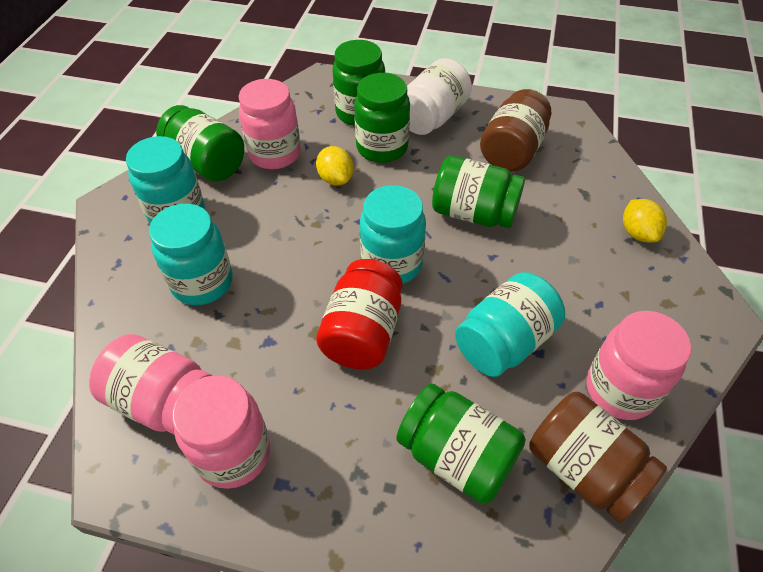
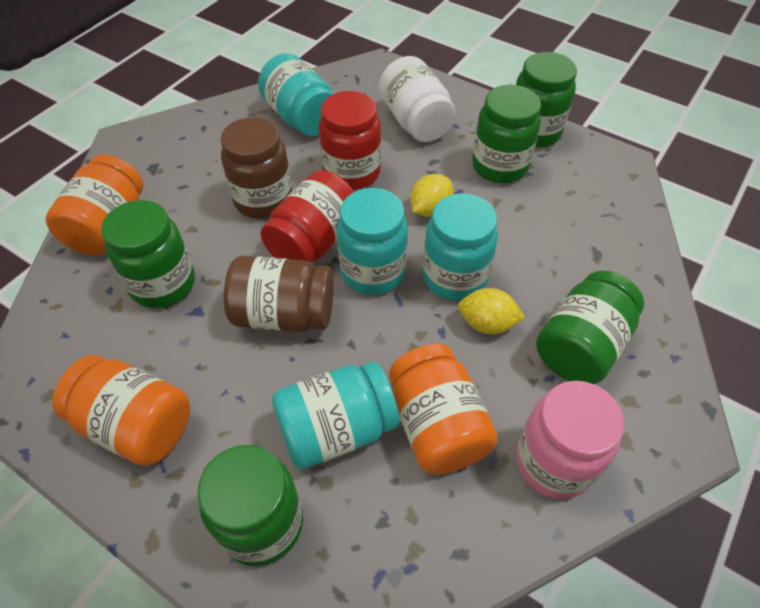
orange jar: none = 0 -> [46,154,143,255] [52,355,190,466] [389,344,498,475] = 3
pink jar: [89,334,213,435] [172,375,270,489] [239,79,301,169] [587,311,691,420] = 4 -> [516,381,624,499] = 1
red jar: [316,259,402,369] = 1 -> [261,170,354,262] [319,91,381,190] = 2

